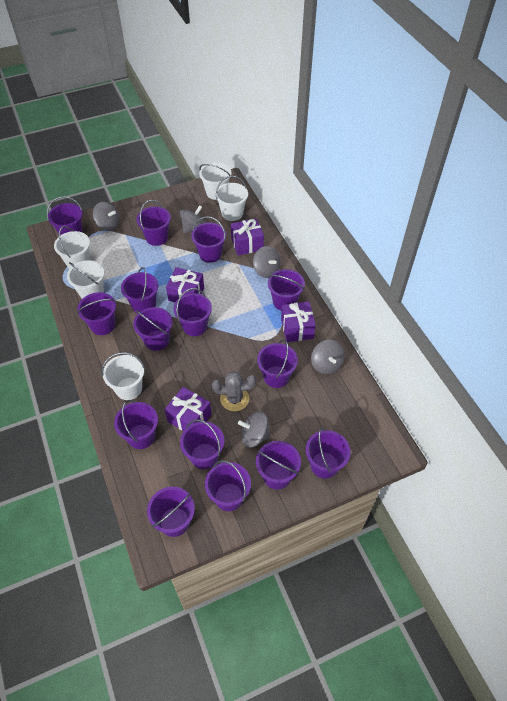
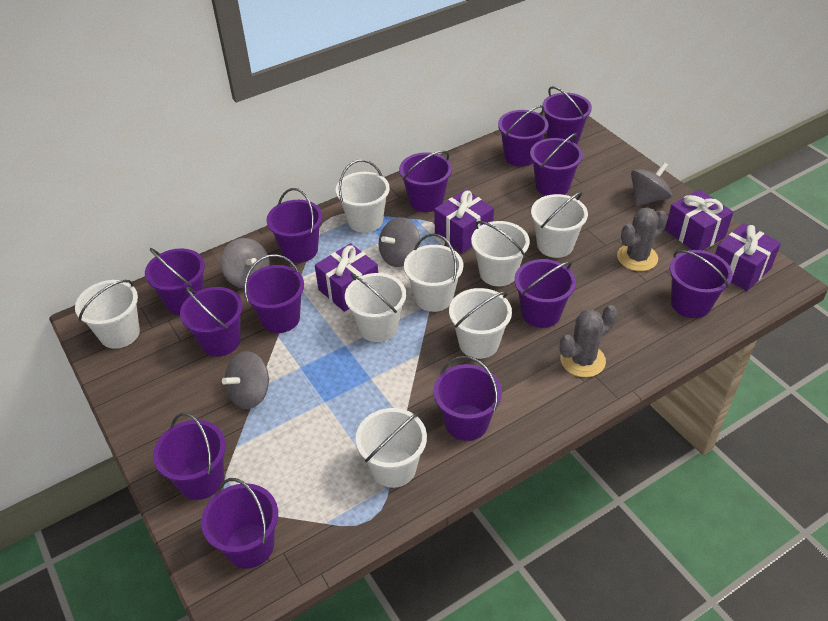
grey cactus: [212,371,256,411] = 1 -> [560,305,618,377] [617,207,668,271] = 2
grey spinning top: [93,202,119,231] [180,205,204,233] [238,411,271,448] [253,246,281,278] [311,340,345,374] = 5 -> [220,238,270,288] [222,351,270,409] [379,217,420,267] [631,162,672,206] = 4
purple bucket: [47,196,83,236] [77,292,116,335] [114,400,158,449] [121,267,158,313] [133,307,173,351] [136,200,171,246] [147,487,195,537] [173,288,212,336] [180,420,225,469] [191,216,226,263] [205,460,251,511] [256,441,301,490] [257,340,298,388] [268,269,305,311] [306,428,351,479] = 15 -> [145,248,205,315] [153,412,226,500] [180,287,243,357] [201,478,278,569] [243,254,304,333] [266,188,323,263] [399,151,452,212] [434,356,502,441] [498,105,549,167] [514,259,576,328] [530,133,583,196] [542,86,592,144] [670,250,733,318] = 13
white bucket: [54,226,90,269] [67,260,104,299] [102,352,145,400] [199,162,231,200] [215,176,248,221] = 5 -> [75,280,140,349] [336,160,390,233] [345,273,406,342] [356,408,427,488] [404,233,463,312] [449,288,512,359] [471,221,530,286] [531,192,588,258] = 8

